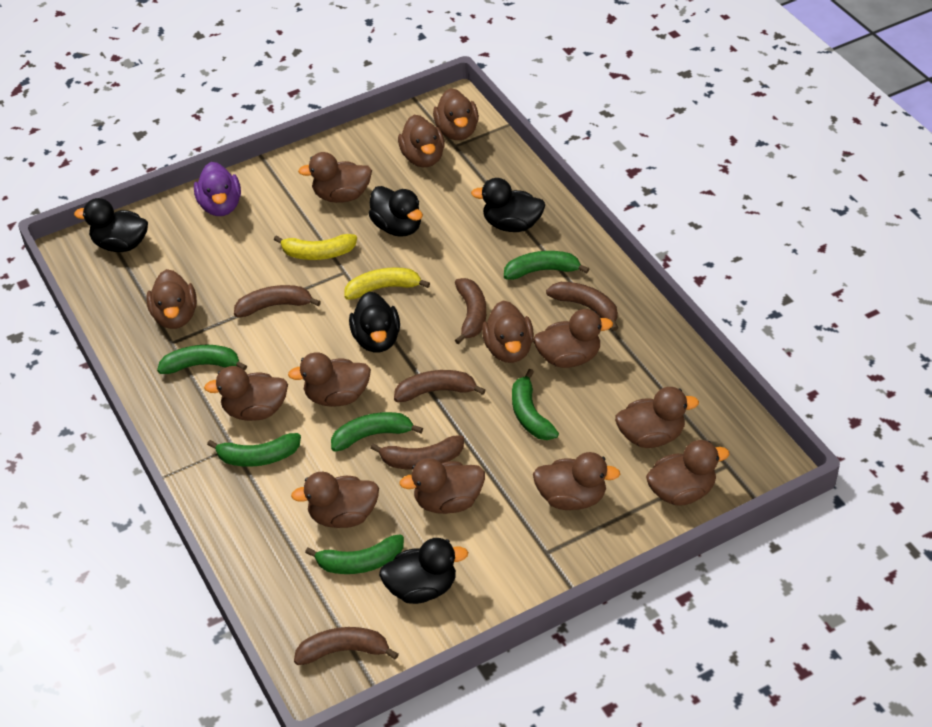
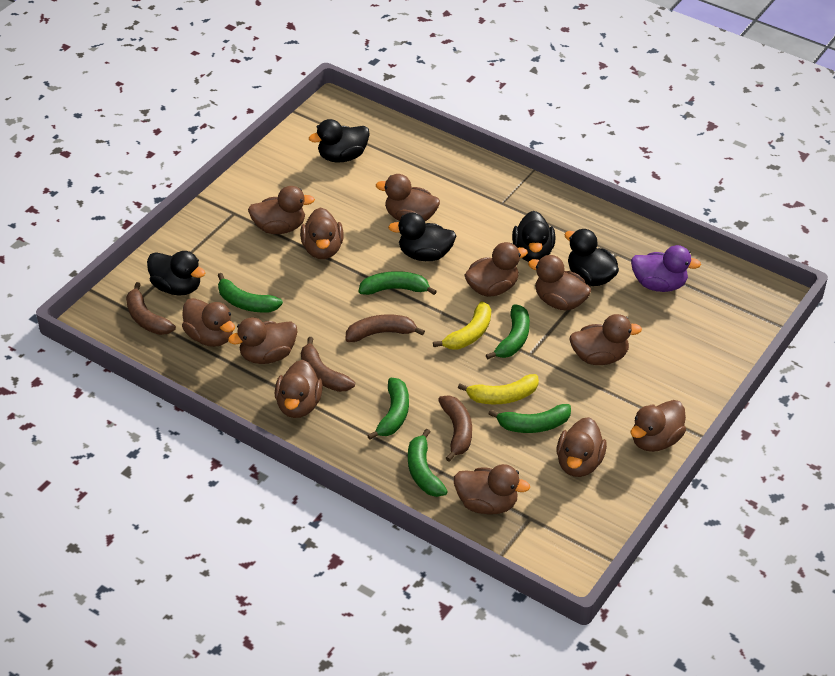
brown banana: [234,285,321,317] [294,627,399,665] [370,435,464,470] [394,370,485,402] [455,278,486,344] [546,282,618,331] = 6 -> [126,282,176,335] [301,337,355,392] [345,315,425,342] [438,395,472,462] = 4
brown duck: [147,269,197,329] [204,366,288,421] [288,352,371,407] [291,472,379,528] [298,152,372,203] [398,115,445,167] [399,458,485,514] [433,88,479,140] [482,301,534,363] [533,309,613,368] [533,452,620,510] [615,387,699,448] [646,440,729,505] = 13 -> [182,298,235,347] [228,317,298,364] [248,186,315,234] [275,360,323,418] [300,207,344,259] [376,174,440,221] [454,464,530,515] [464,242,528,297] [528,255,591,311] [557,417,607,477] [570,314,642,365] [630,400,686,452] = 12

